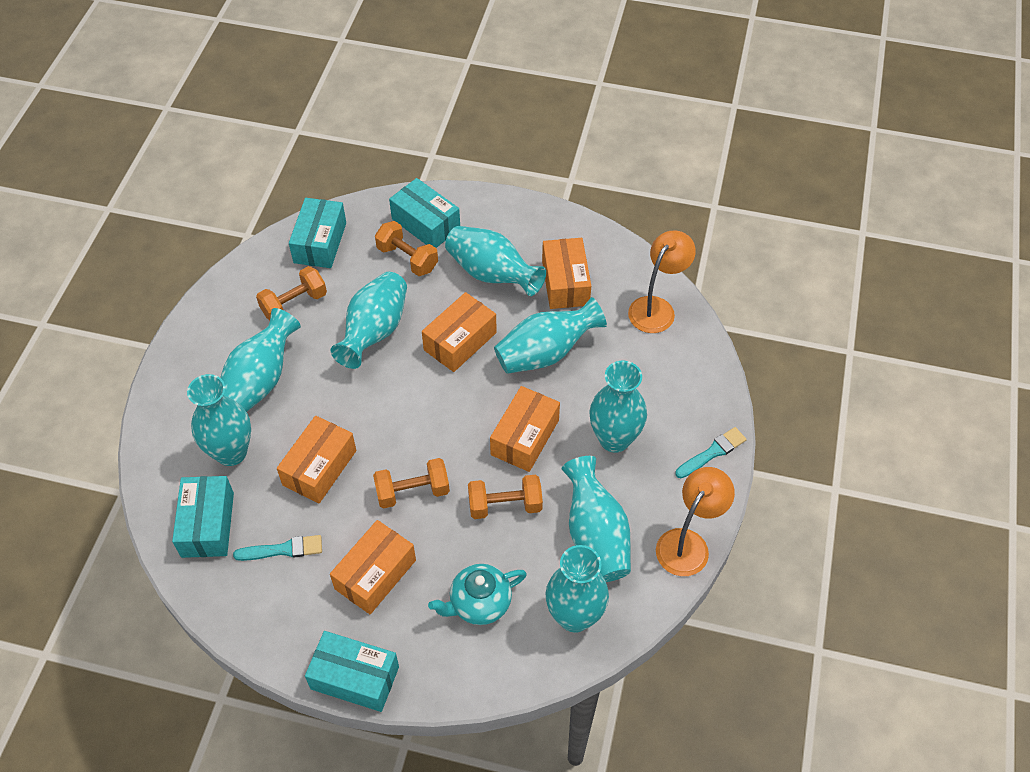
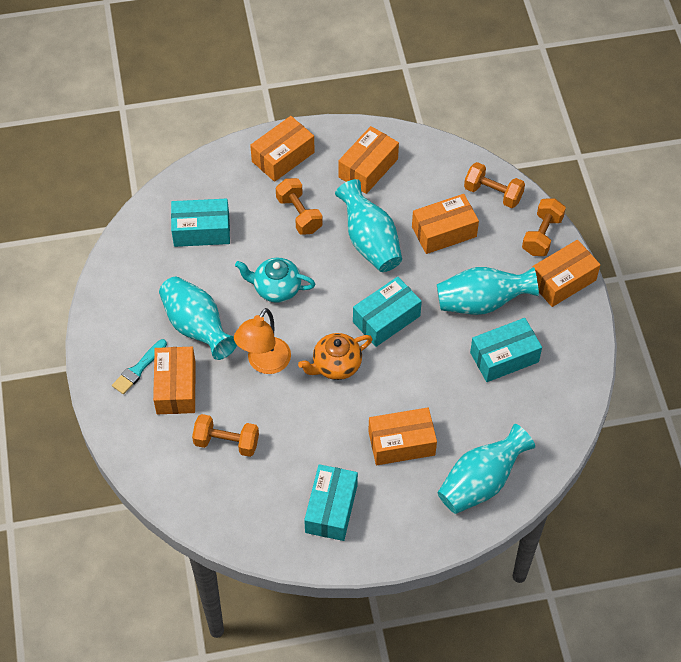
orange box: [277,416,356,503] [330,520,416,614] [422,292,497,372] [490,386,560,472] [542,238,591,309] = 5 -> [153,347,196,414] [250,116,315,182] [338,126,399,194] [368,407,437,465] [412,194,479,254] [532,240,601,307] = 6
orange lamp: [628,230,696,333] [656,467,735,576] = 2 -> [234,308,291,374] = 1
orange teapot: none = 0 -> [298,333,372,380] = 1
turquoise brush: [233,535,322,561] [675,427,747,478] = 2 -> [112,339,167,394] = 1
turquoise vase: [187,374,251,466] [220,308,301,412] [330,272,407,369] [445,226,546,296] [494,297,607,374] [545,545,609,633] [562,456,631,582] [589,361,647,453] = 8 -> [159,277,237,360] [335,179,402,272] [437,267,539,315] [438,424,535,514] = 4

